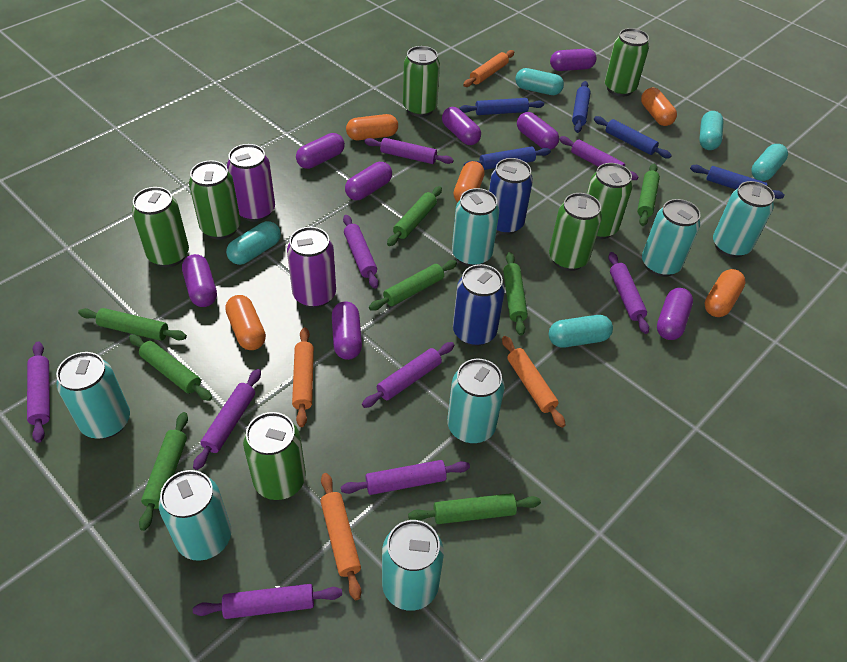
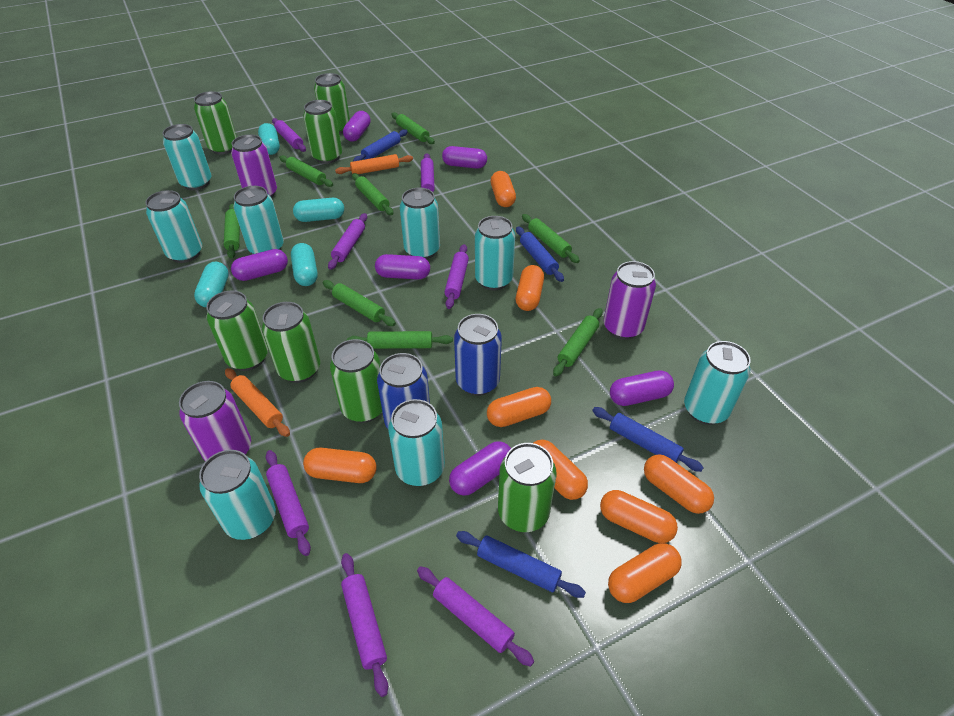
blue rolling pin: [459,98,544,115] [464,146,551,170] [572,81,591,133] [594,116,672,158] [690,165,784,199] = 5 -> [353,129,408,161] [456,531,586,598] [516,226,564,282] [592,407,704,472] = 4
orange capsule: [225,295,266,350] [346,114,398,140] [453,161,485,203] [641,88,677,126] [704,269,746,317] = 5 -> [303,448,377,483] [487,387,551,427] [491,171,516,207] [516,265,544,311] [533,440,588,500] [600,490,678,543] [608,543,682,603] [644,454,714,514] = 8
orange rolling pin: [292,327,314,427] [320,473,361,600] [463,50,514,87] [502,336,565,428] = 4 -> [225,368,290,437] [335,154,413,174] = 2
purple can: [227,144,275,222] [287,227,336,308] = 2 -> [179,381,251,461] [231,134,277,198] [604,261,656,340] = 3
purple capsule: [182,254,217,307] [296,133,345,169] [332,301,362,360] [345,162,392,200] [442,107,481,145] [517,112,559,149] [550,49,597,71] [657,288,693,340] = 8 -> [231,249,288,281] [343,111,371,141] [375,254,430,280] [442,146,487,169] [449,441,511,496] [610,370,674,406] = 6
purple rolling pin: [27,341,50,443] [193,369,261,470] [193,584,342,619] [341,460,470,495] [343,215,379,289] [362,342,454,408] [365,138,454,164] [559,136,638,180] [608,252,649,334] = 9 -> [266,450,311,556] [272,118,306,152] [328,213,367,270] [341,553,388,697] [417,566,534,667] [421,153,435,192] [444,244,469,309] = 7
turquoise can: [56,352,130,439] [159,470,231,561] [382,520,444,611] [447,359,505,444] [452,188,499,267] [642,199,700,277] [713,181,775,258] = 7 -> [145,190,202,263] [162,124,211,190] [199,450,276,540] [233,186,284,254] [388,399,445,486] [400,188,440,259] [475,216,515,290] [684,341,751,425] = 8
turquoise capsule: [226,221,281,265] [515,68,564,95] [549,315,613,348] [699,111,723,150] [751,144,788,181] = 5 -> [194,262,229,307] [258,123,280,155] [291,243,318,286] [293,198,344,222] = 4

